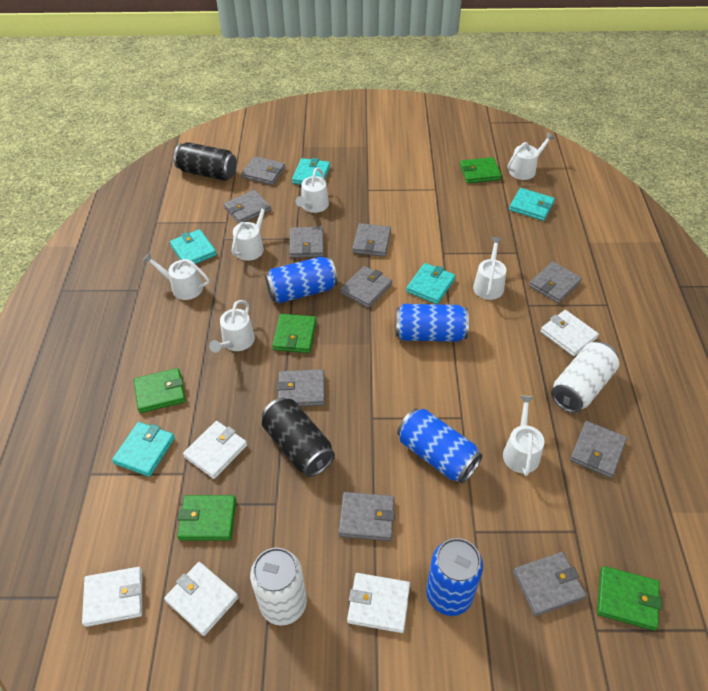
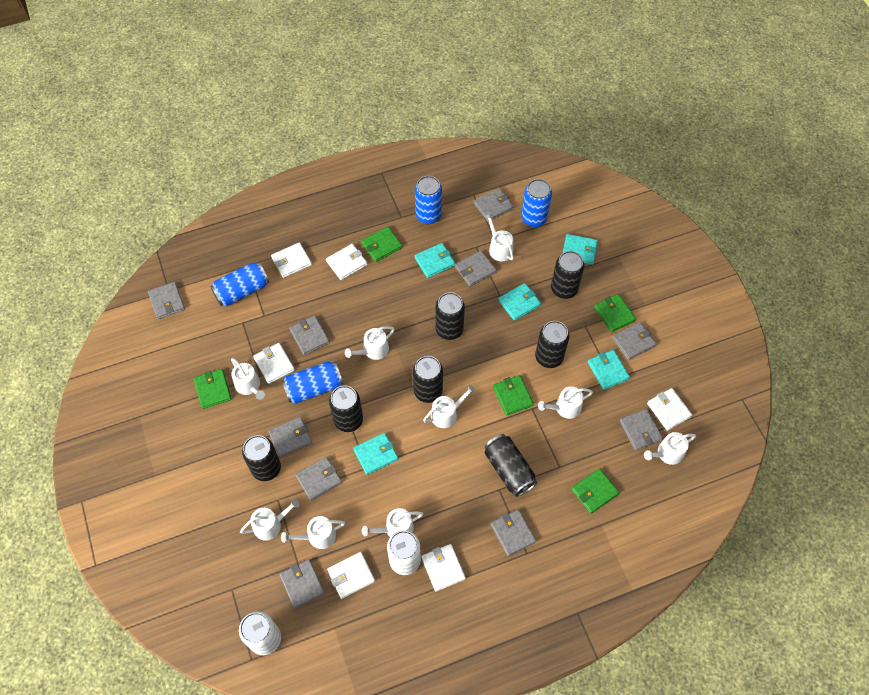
black can: [174,142,237,181] [262,398,335,477] = 2 -> [242,435,281,481] [329,385,363,432] [413,356,443,403] [435,292,465,340] [485,434,537,497] [535,321,569,368] [551,251,584,299] = 7
white wallet: [82,567,142,627] [164,562,239,636] [183,421,247,479] [347,573,410,633] [540,310,599,357] = 5 -> [253,343,295,384] [271,242,312,278] [326,244,367,280] [327,552,375,599] [421,544,466,592] [647,388,692,431] = 6
white watering can: [143,252,209,300] [209,300,255,353] [231,203,270,261] [296,167,329,213] [473,237,506,300] [503,395,544,476] [508,132,555,180] = 7 -> [231,358,265,400] [240,498,299,541] [281,516,345,549] [345,326,394,360] [362,508,423,537] [423,385,476,428] [484,213,514,261] [538,387,593,419] [644,432,696,465] = 9

